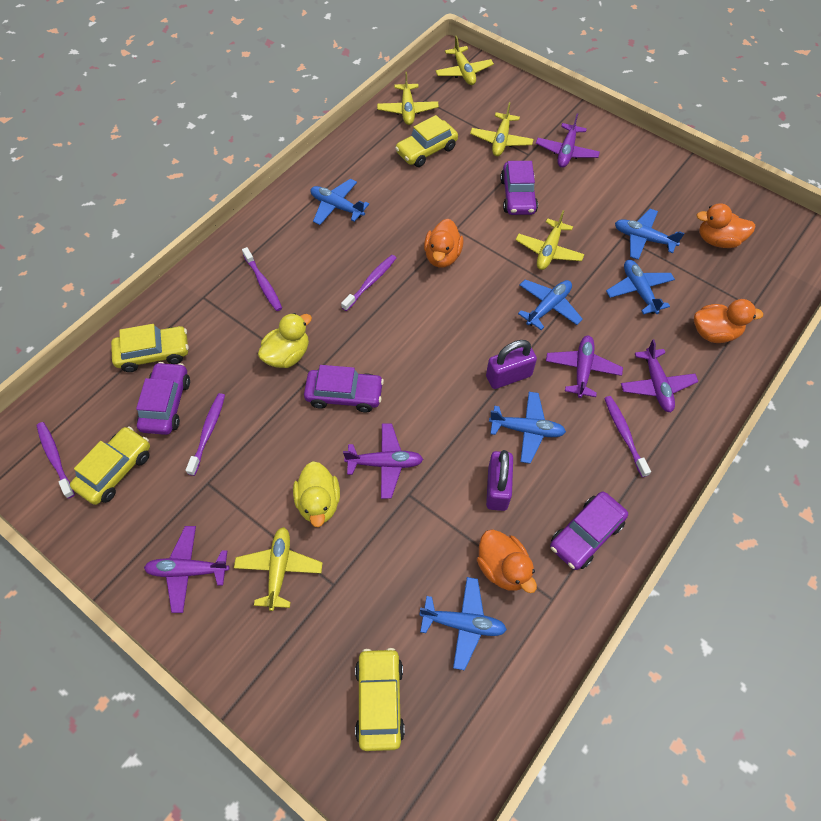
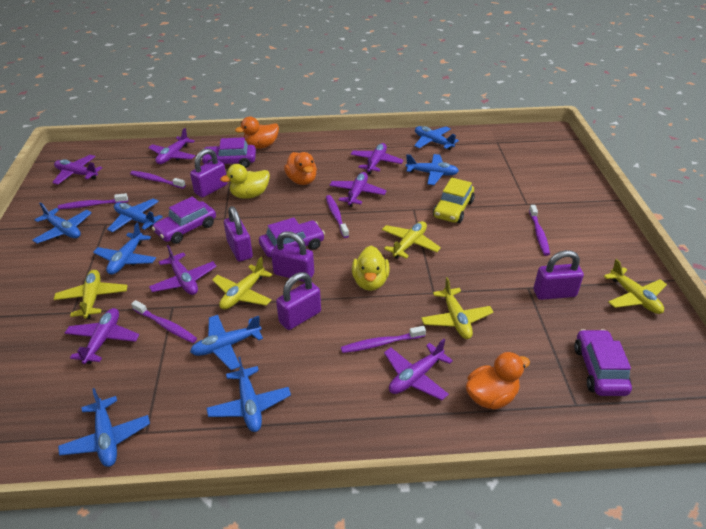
blue plane: [310,179,369,225] [419,577,507,671] [489,392,566,464] [518,279,583,330] [606,260,675,314] [615,209,685,260] = 6 -> [33,202,92,244] [58,388,150,467] [93,223,156,275] [107,198,163,232] [190,315,263,370] [207,357,291,432] [406,154,459,185] [414,126,459,150] = 8
orange duck: [424,219,464,268] [477,529,537,593] [694,299,763,343] [696,204,756,248] = 4 -> [235,117,279,149] [284,152,317,185] [466,352,530,409] = 3
purple padlock: [486,340,537,389] [486,450,513,511] = 2 -> [190,148,227,198] [224,206,253,262] [271,231,314,282] [276,272,321,330] [534,250,584,300] = 5
purple plane: [144,526,229,613] [343,423,423,499] [536,113,600,168] [546,336,623,398] [621,339,699,412] = 5 -> [52,155,102,185] [65,308,139,364] [148,128,195,164] [149,245,217,295] [329,172,386,207] [350,143,404,174] [384,339,453,400] = 7
purple toothbrush: [37,422,75,499] [186,393,225,476] [242,247,282,311] [341,255,396,311] [604,396,651,477] = 5 -> [58,193,128,209] [130,171,186,189] [131,300,197,343] [326,195,349,238] [341,326,426,353] [529,205,550,256] = 6
yellow car: [70,426,150,505] [111,324,189,372] [355,648,405,751] [395,115,458,167] = 4 -> [433,178,475,223] = 1

